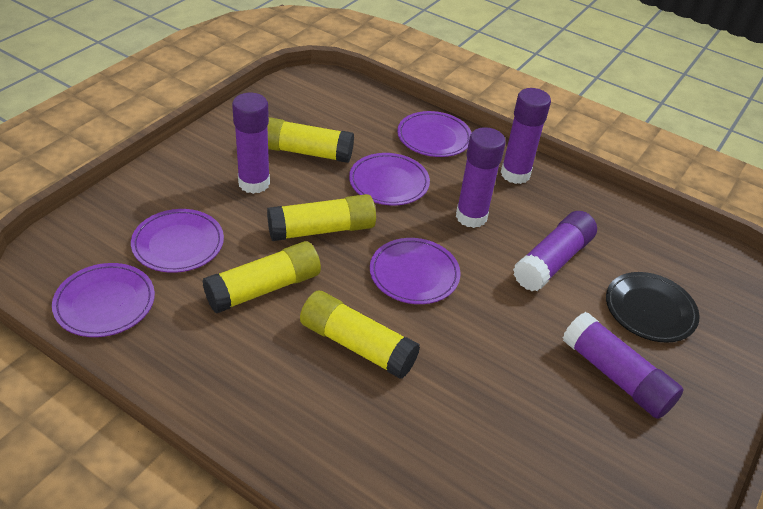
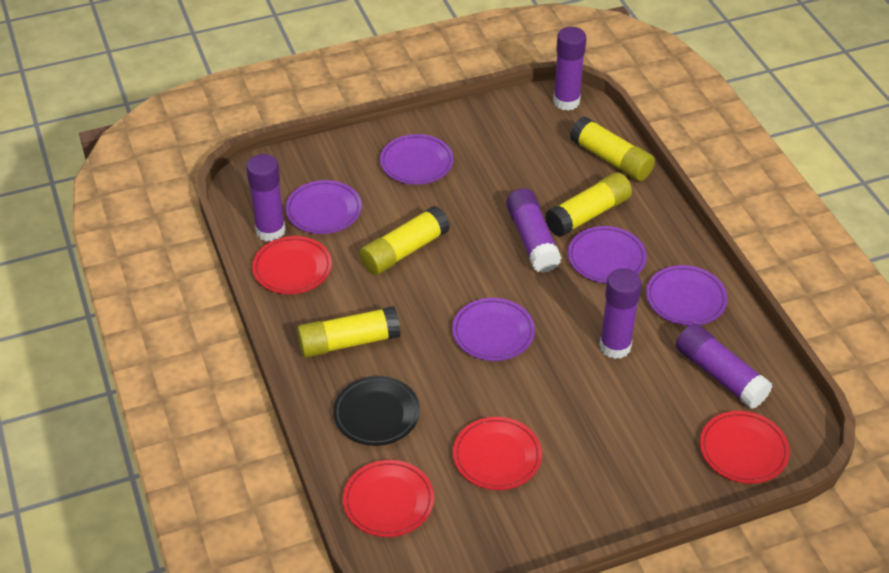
red plate: none = 0 -> [252,236,332,294] [343,460,434,537] [453,417,542,490] [700,411,790,484] = 4

